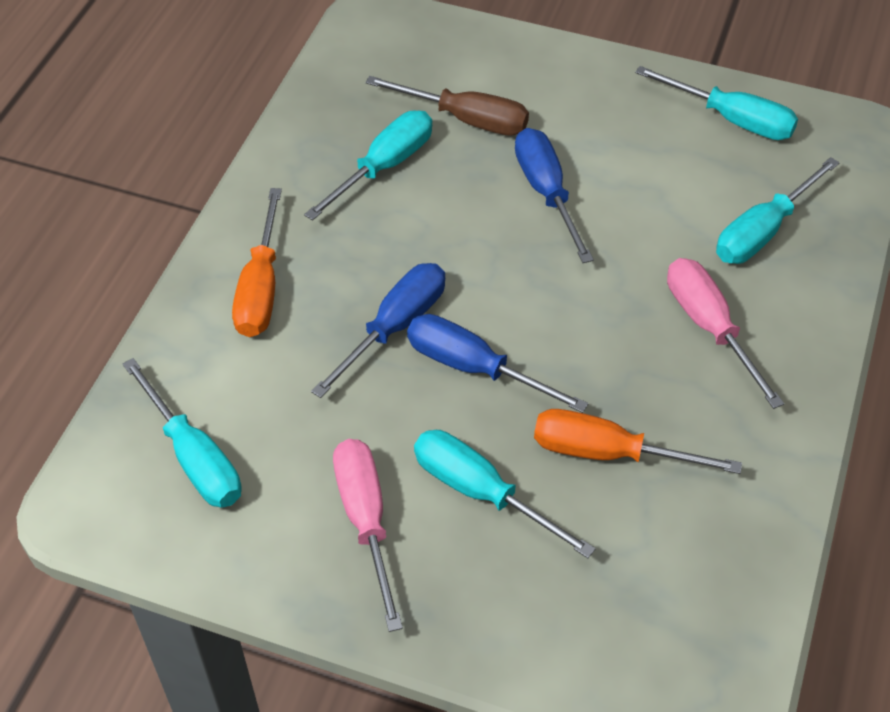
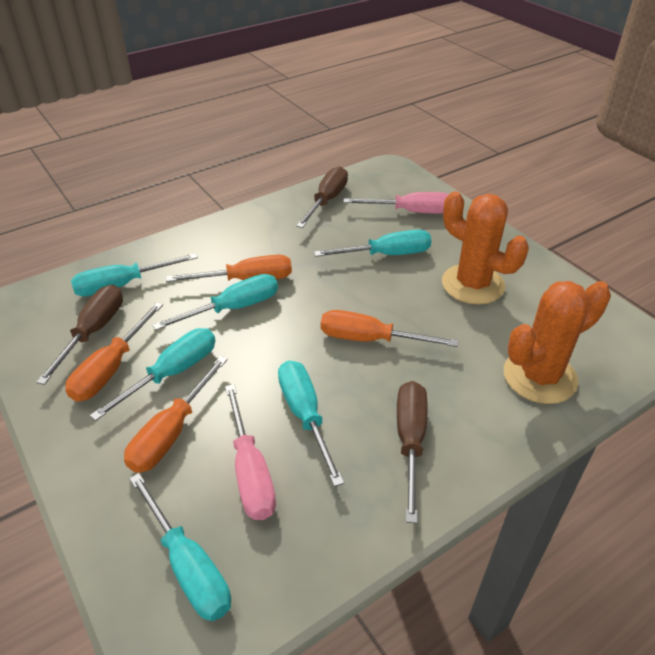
blue screwdriver: [311,263,445,398] [407,314,588,413] [515,128,594,263] = 3 -> none = 0
brown screwdriver: [365,76,529,136] = 1 -> [36,285,123,385] [296,166,348,228] [397,381,427,524] = 3
orange cactus: none = 0 -> [442,191,529,305] [504,281,611,404] = 2
orange screwdriver: [232,188,282,337] [534,409,742,474] = 2 -> [65,302,163,402] [124,356,228,473] [166,255,292,282] [321,310,459,347] = 4
turquoise screwdriver: [123,358,242,508] [304,110,432,221] [414,430,596,558] [635,66,798,140] [716,157,840,264] = 5 -> [71,253,198,297] [90,328,215,421] [129,473,231,621] [153,274,278,330] [278,360,344,487] [314,230,432,257] = 6

